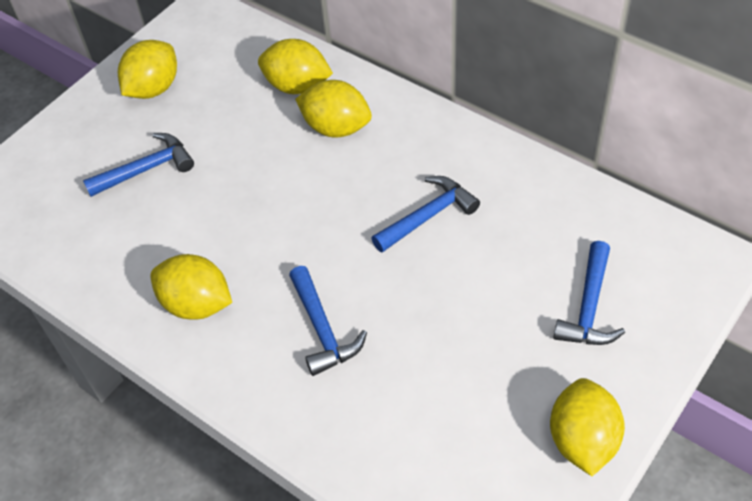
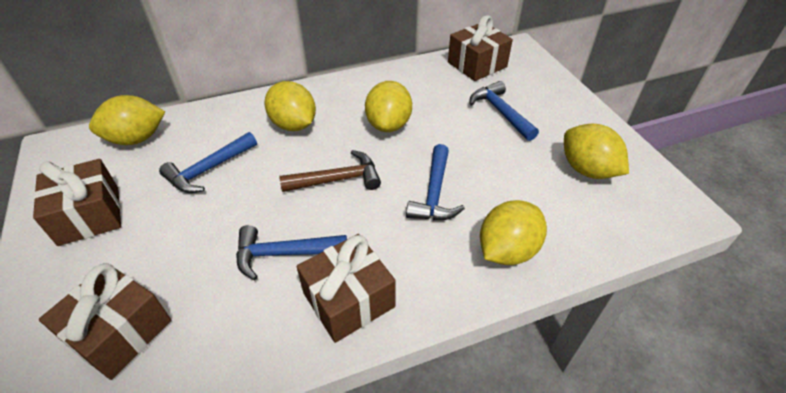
brown gift: none = 0 -> [33,159,121,246] [39,263,171,380] [297,234,396,343] [448,15,513,81] = 4
brown hammer: none = 0 -> [279,150,381,192] = 1

